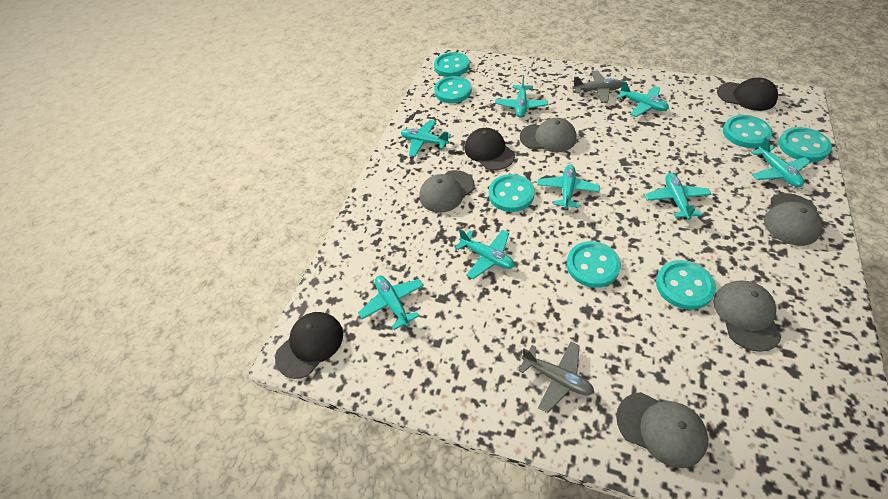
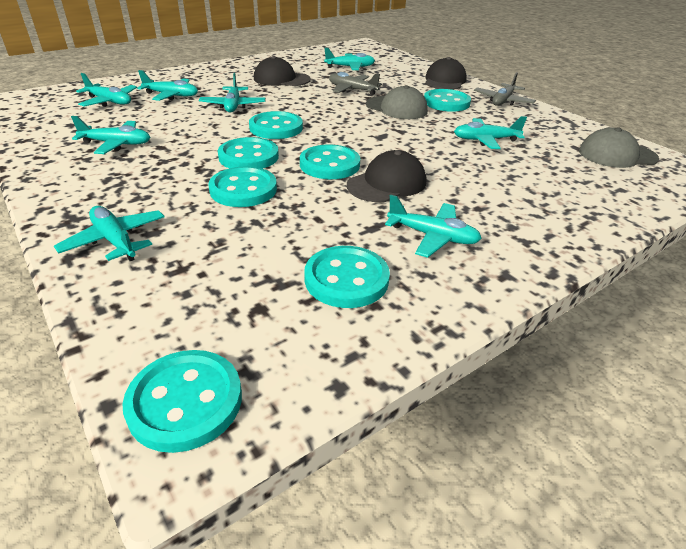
grey cap: [419,170,475,213] [520,118,577,152] [616,392,708,468] [713,280,782,352] [764,193,823,246] = 5 -> [366,85,428,119] [579,127,659,168] = 2

